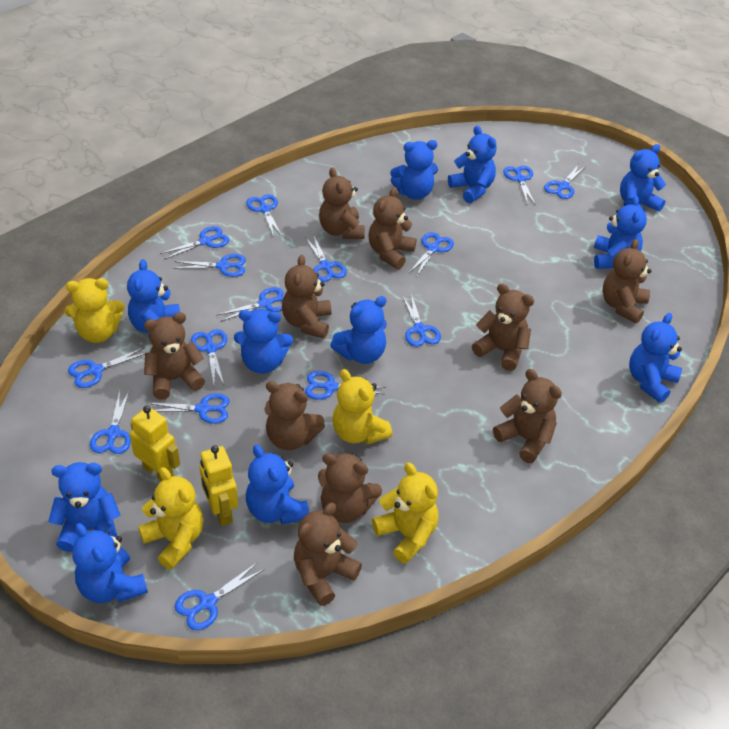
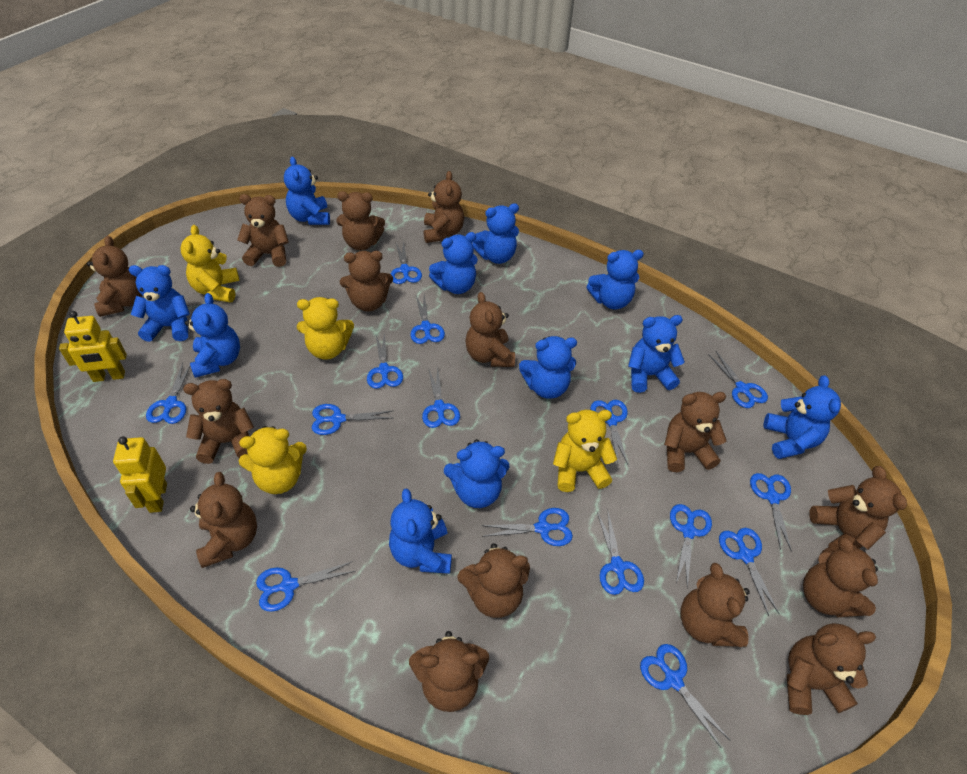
brown teddy bear: [144,312,205,400] [264,381,325,450] [282,255,331,339] [294,503,362,606] [318,453,382,523] [319,167,365,239] [369,187,417,269] [472,283,534,371] [493,369,562,463] [602,239,651,324] = 10 -> [87,236,142,317] [183,379,254,464] [190,472,257,568] [237,194,289,267] [336,191,385,250] [340,251,393,312] [409,631,489,712] [424,171,464,243] [457,543,530,618] [465,292,515,367] [664,392,727,472] [680,563,750,647] [787,623,876,715] [803,537,878,617] [809,466,907,550] = 15

